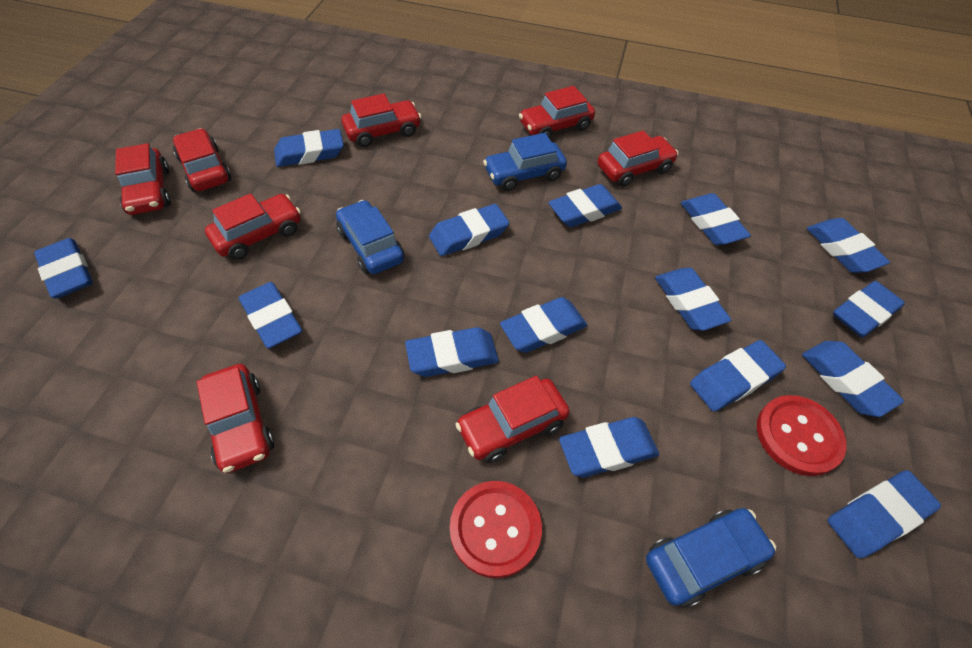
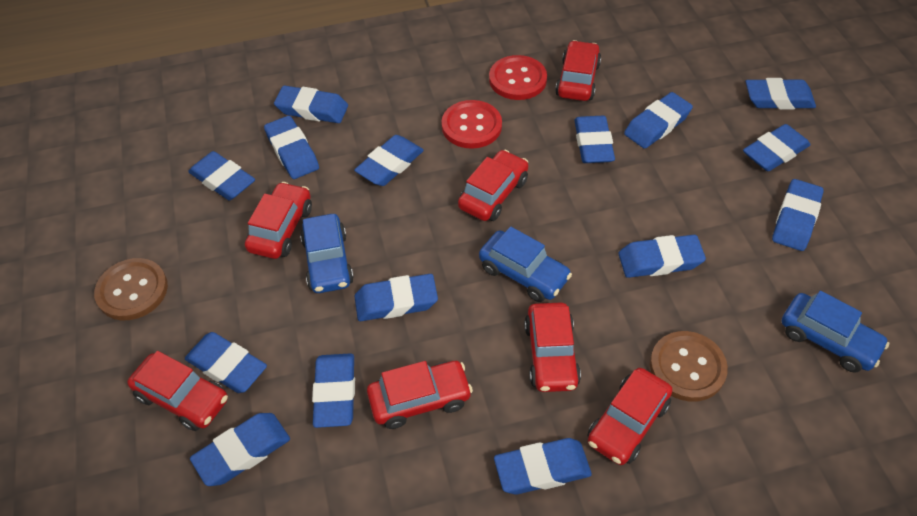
brown button: none = 0 -> [94,258,168,320] [650,331,728,402] = 2
red car: [115,143,171,215] [173,128,232,192] [197,364,274,473] [205,193,301,260] [342,94,421,147] [455,376,570,463] [519,86,595,138] [597,131,679,187] = 8 -> [127,351,228,431] [245,182,312,259] [367,361,473,429] [458,150,528,221] [524,302,581,392] [555,40,601,101] [587,368,673,465] = 7

